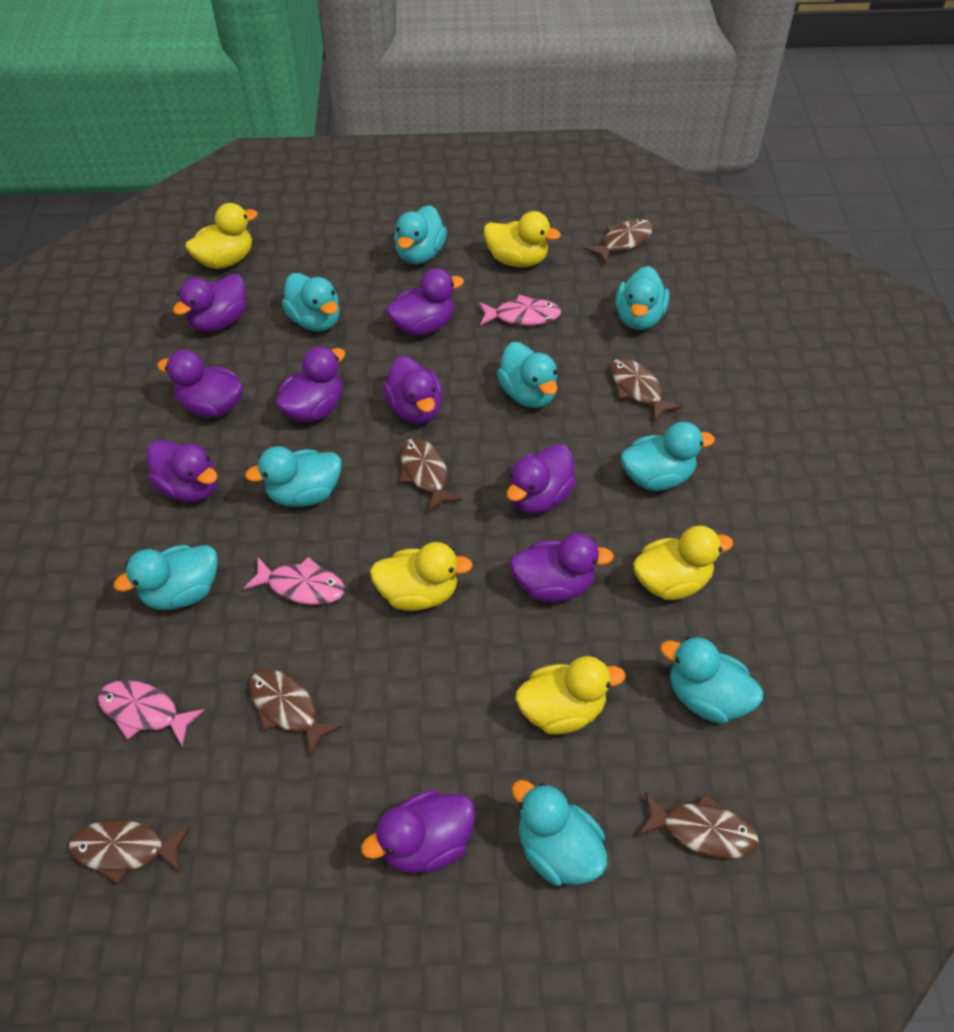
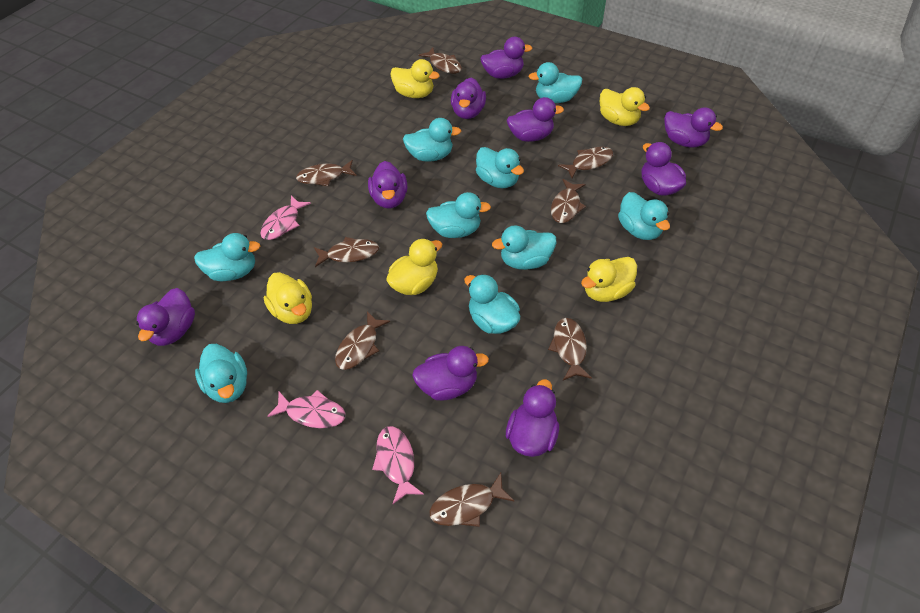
brown fish: [69,820,191,885] [249,669,342,757] [400,438,462,513] [585,219,653,264] [610,358,682,422] [638,792,759,858] = 6 -> [296,160,357,186] [314,237,379,267] [335,311,390,370] [419,48,462,74] [429,473,514,527] [548,318,592,380] [551,179,586,223] [558,147,613,178] = 8

